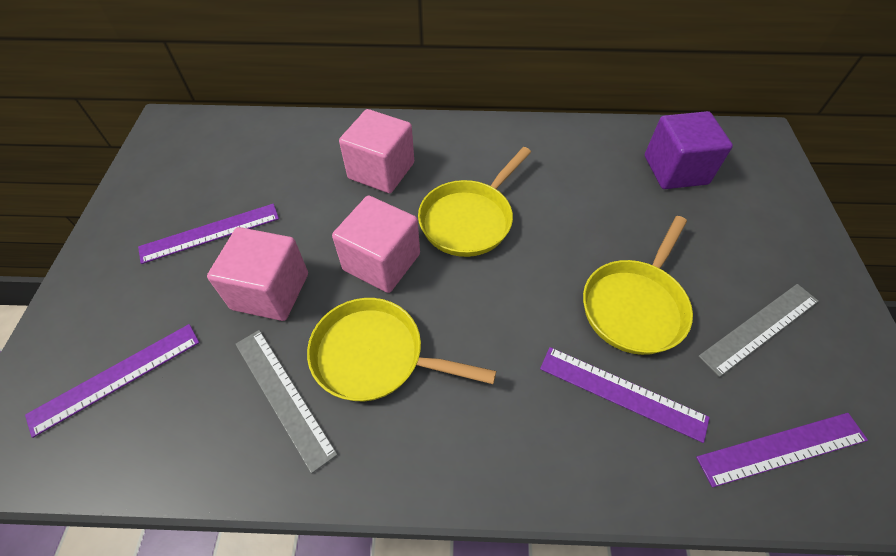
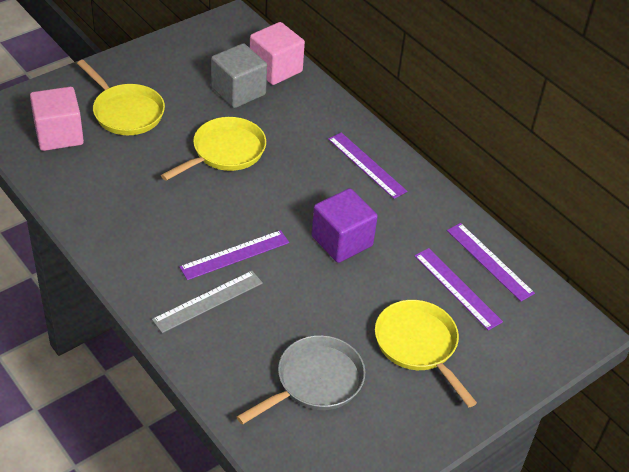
grey cube: none = 0 -> [211,43,267,108] = 1
grey pan: none = 0 -> [237,335,365,425] = 1
grey ruler: [235,330,338,474] [698,284,819,377] = 2 -> [152,271,263,333] = 1
pink cube: [207,227,308,321] [332,196,420,293] [339,109,414,193] = 3 -> [30,87,84,151] [250,22,305,85] = 2

